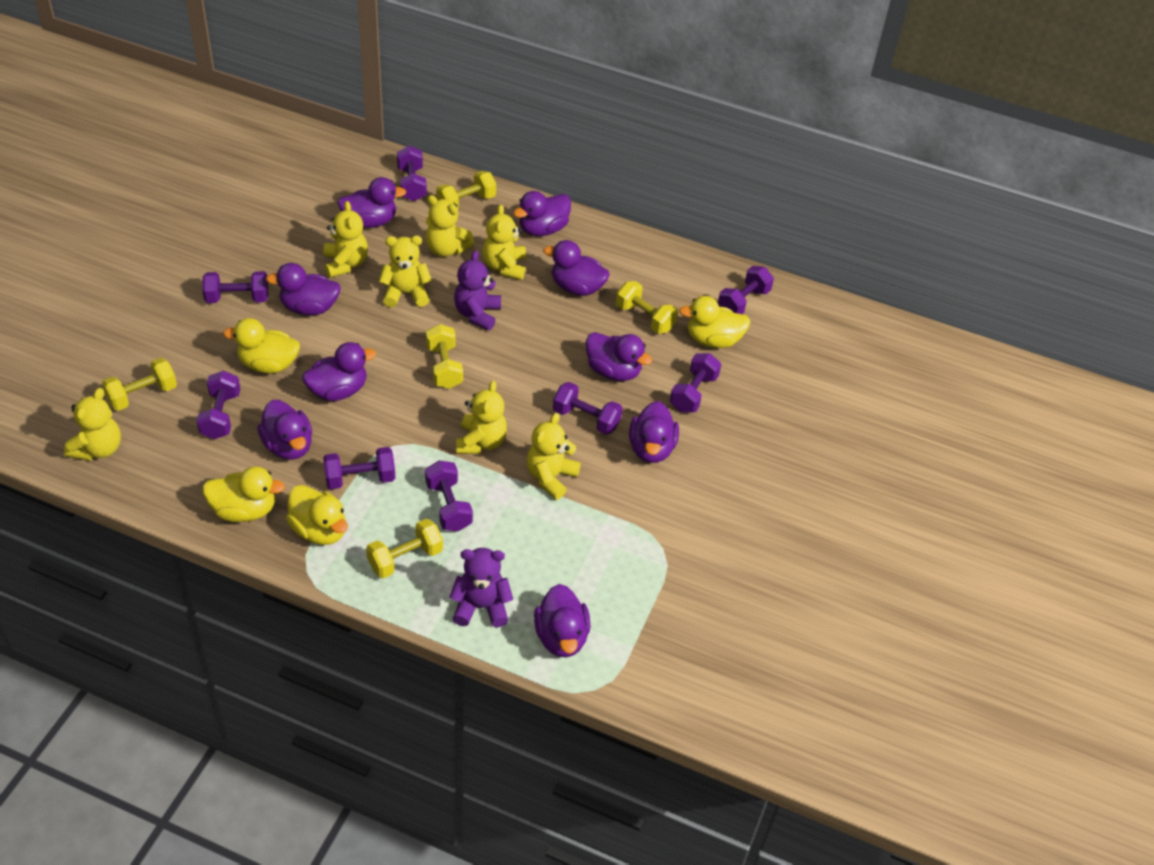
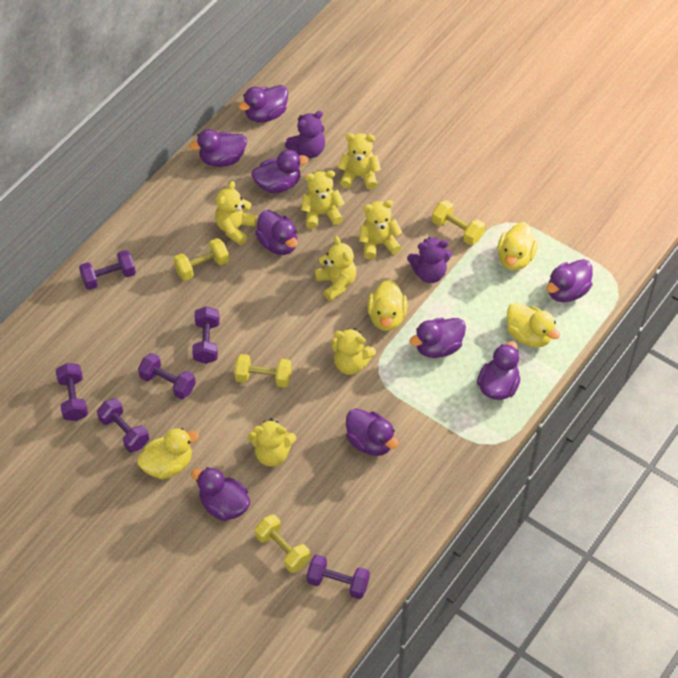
purple dumbbell: [197,371,240,439] [202,271,268,303] [323,447,395,489] [397,146,427,201] [425,460,473,531] [553,382,623,435] [670,353,721,412] [718,266,774,314] = 8 -> [56,363,88,421] [79,250,136,290] [97,398,149,452] [138,353,196,399] [192,306,220,364] [307,554,370,599] = 6
yellow dumbbell: [102,358,177,411] [366,519,443,579] [426,324,463,389] [436,171,496,209] [616,281,678,334] = 5 -> [173,238,229,281] [234,354,292,388] [255,515,310,573] [432,200,485,245] = 4

